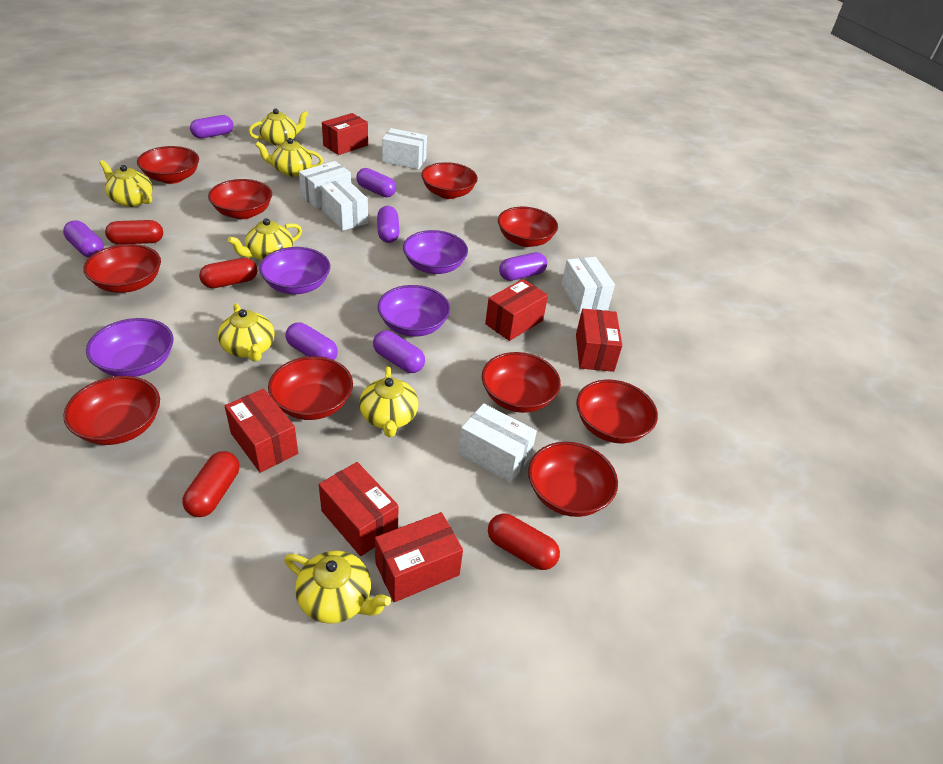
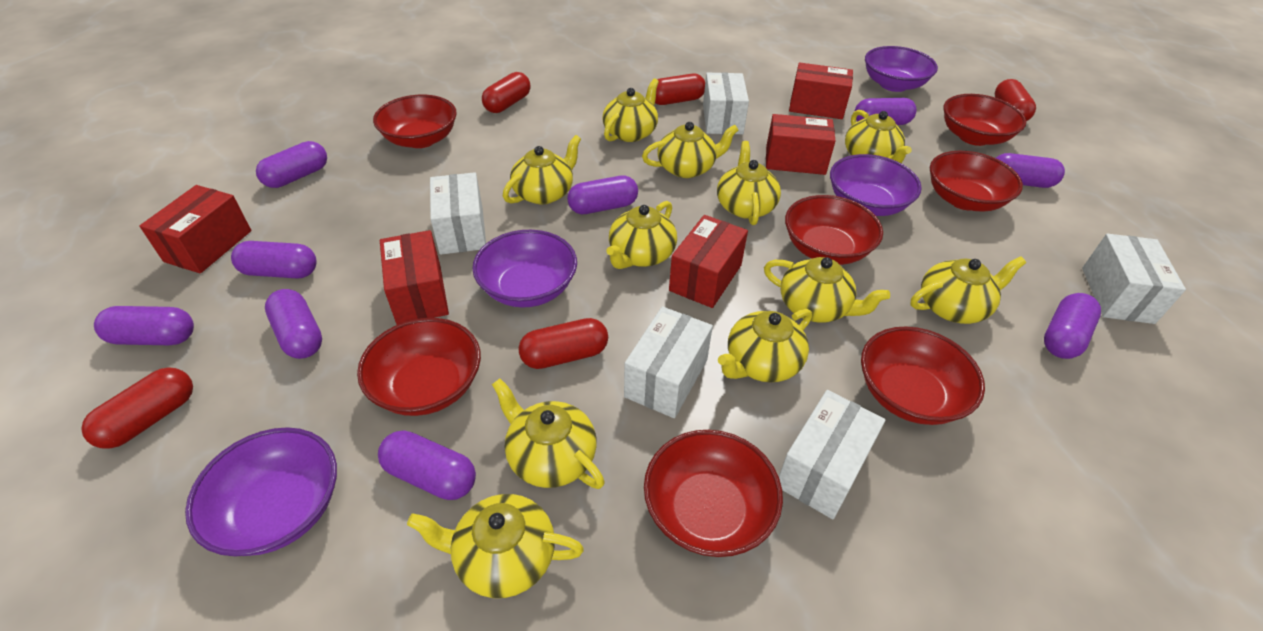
purple capsule: [63,221,104,258] [190,115,233,138] [286,322,338,360] [356,168,396,197] [373,330,425,373] [377,206,400,243] [499,252,547,281] = 7 -> [94,306,194,345] [231,241,316,278] [256,141,327,188] [265,289,322,359] [378,430,476,500] [567,175,638,214] [855,98,916,125] [996,153,1065,188] [1044,293,1101,359] = 9
red bowl: [63,376,160,445] [83,244,161,293] [137,146,199,184] [208,179,272,219] [268,356,353,420] [421,162,478,199] [482,352,561,413] [498,207,558,247] [528,442,618,517] [576,380,658,443] = 10 -> [357,318,481,416] [373,95,457,148] [644,430,783,557] [785,195,883,265] [861,326,985,425] [930,151,1023,211] [943,94,1026,146] = 7
red box: [225,389,298,473] [319,462,399,556] [322,113,368,155] [375,512,463,602] [485,279,548,341] [576,309,622,372] = 6 -> [139,185,251,273] [380,230,449,325] [669,215,748,308] [766,114,835,175] [789,62,853,119] = 5
red capsule: [105,220,163,245] [182,451,239,517] [199,258,258,288] [488,513,560,570] = 4 -> [81,367,193,449] [482,72,531,113] [518,318,608,369] [655,74,705,105] [995,79,1036,121] = 5
yellow teapot: [99,160,153,207] [218,303,275,362] [228,218,302,260] [248,109,308,146] [256,138,323,177] [284,551,391,624] [359,366,419,437] = 7 -> [407,494,584,598] [492,379,605,489] [503,135,581,204] [602,78,659,142] [606,201,677,269] [642,122,738,178] [717,141,781,225] [718,309,812,382] [764,257,890,323] [845,110,912,163] [910,256,1026,324] = 11

